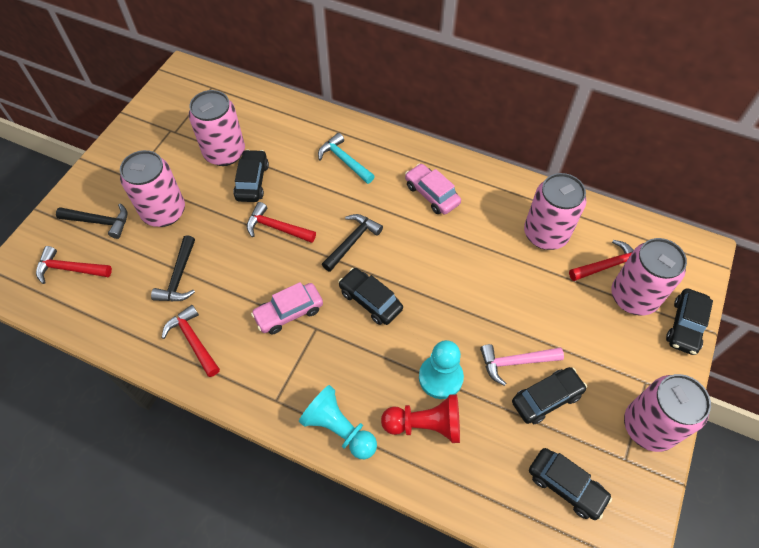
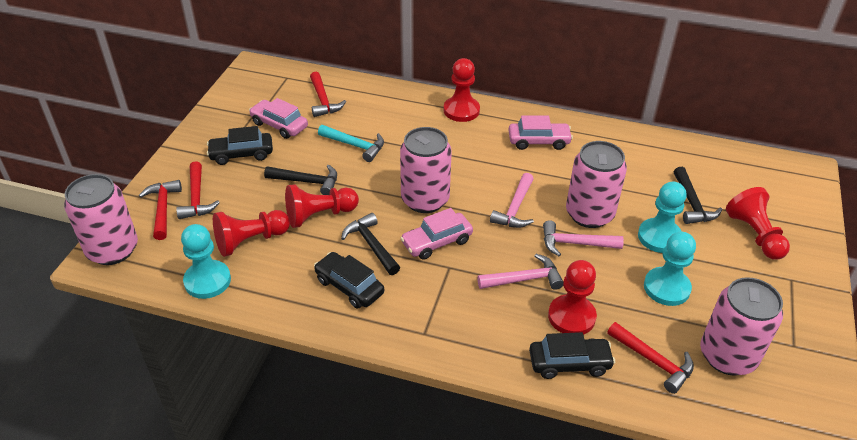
black car: [233,149,269,202] [338,268,403,325] [512,367,587,424] [529,448,612,520] [666,288,713,355] = 5 -> [207,126,273,165] [314,252,384,309] [529,332,615,379] = 3
pink can: [120,150,185,227] [189,90,245,166] [524,173,587,250] [611,238,687,316] [624,374,711,452] = 5 -> [64,174,138,265] [400,127,452,213] [566,141,627,228] [700,277,783,376] = 4
pink car: [251,282,323,334] [405,163,461,215] = 2 -> [249,98,308,139] [400,208,473,260] [509,116,573,150] = 3
pink hammer: [480,344,564,386] = 1 -> [477,254,563,290] [490,173,534,228] [543,220,624,256] = 3
red pawn: [381,394,460,443] = 1 -> [213,210,290,257] [285,184,359,228] [444,58,480,122] [548,260,597,335] [726,187,790,260] = 5
turquoise pawn: [299,385,377,459] [419,340,464,399] = 2 -> [181,224,231,299] [638,182,687,253] [644,232,696,306] = 3

